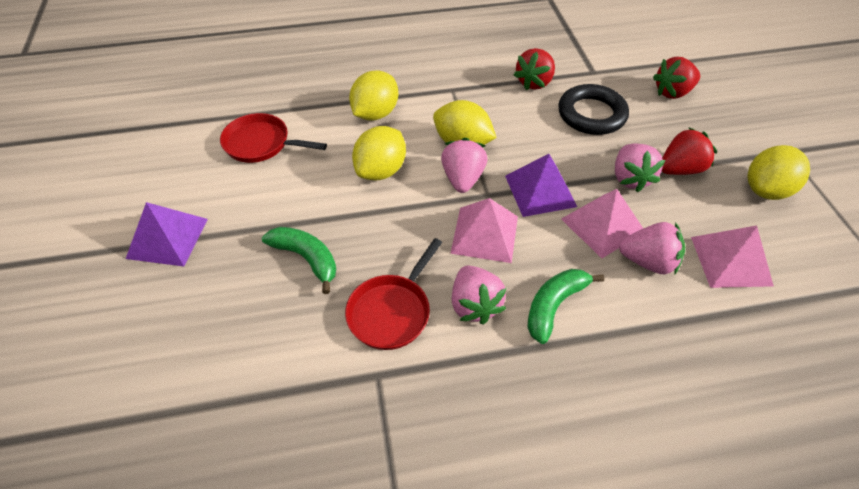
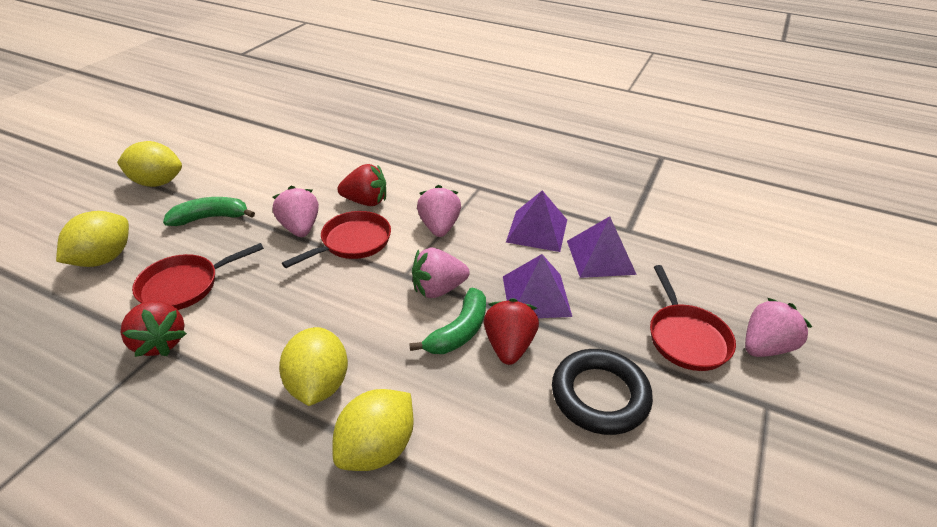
pink pyramid: [450,198,518,263] [561,189,643,258] [691,225,774,288] = 3 -> none = 0
purple pyramid: [126,202,208,266] [505,154,577,217] = 2 -> [503,254,572,318] [506,190,567,252] [567,216,637,278] = 3
red pan: [220,113,327,163] [345,238,442,350] = 2 -> [132,243,264,310] [282,211,391,268] [650,265,736,371] = 3

